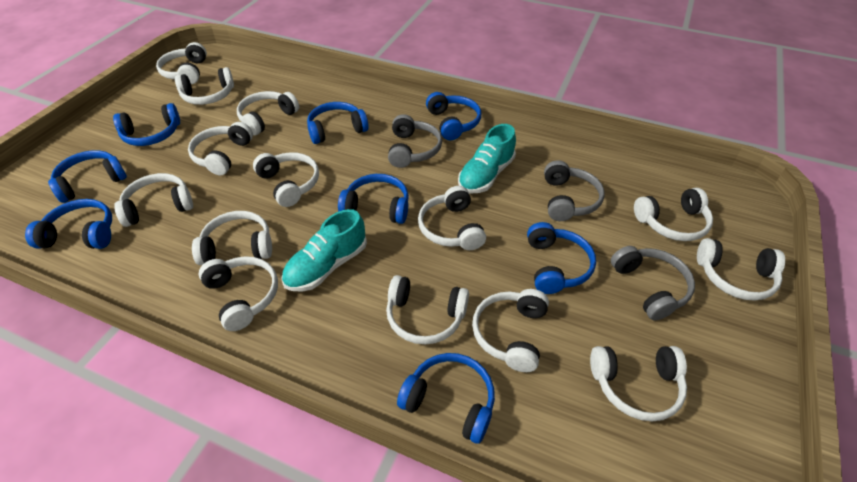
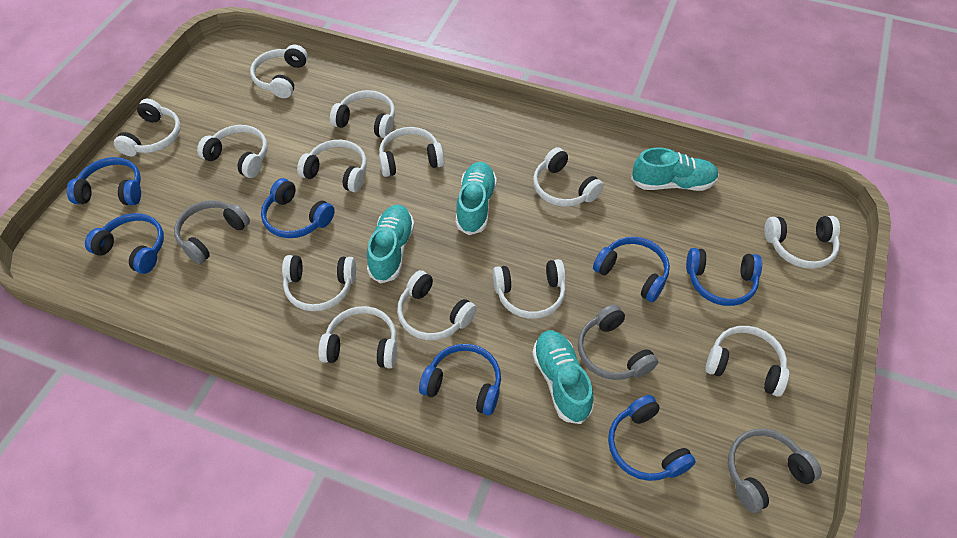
blue headphones: [25,199,112,249] [48,150,127,203] [113,103,180,146] [307,102,369,144] [338,174,409,224] [397,353,495,444] [426,92,481,140] [527,222,596,294] = 8 -> [67,157,141,205] [85,213,164,274] [261,178,335,238] [419,344,501,416] [593,237,670,302] [608,395,696,481] [686,248,762,306] = 7
turquoise shoe: [281,209,367,292] [458,124,516,194] = 2 -> [367,205,415,284] [455,162,497,235] [532,330,594,424] [631,147,719,191] = 4
white headphones: [114,173,193,227] [156,42,207,84] [175,67,234,105] [188,122,253,175] [192,211,272,265] [199,256,278,331] [237,91,299,135] [253,152,319,207] [386,275,469,345] [418,186,486,250] [472,289,549,372] [590,346,687,422] [634,188,713,241] [697,238,785,301] = 14 -> [114,99,181,156] [197,125,268,178] [250,45,308,98] [282,255,356,311] [297,140,367,192] [318,306,397,368] [330,90,395,138] [379,127,444,177] [397,270,477,340] [493,259,566,319] [533,147,604,207] [705,326,789,397] [764,216,840,269] = 13

